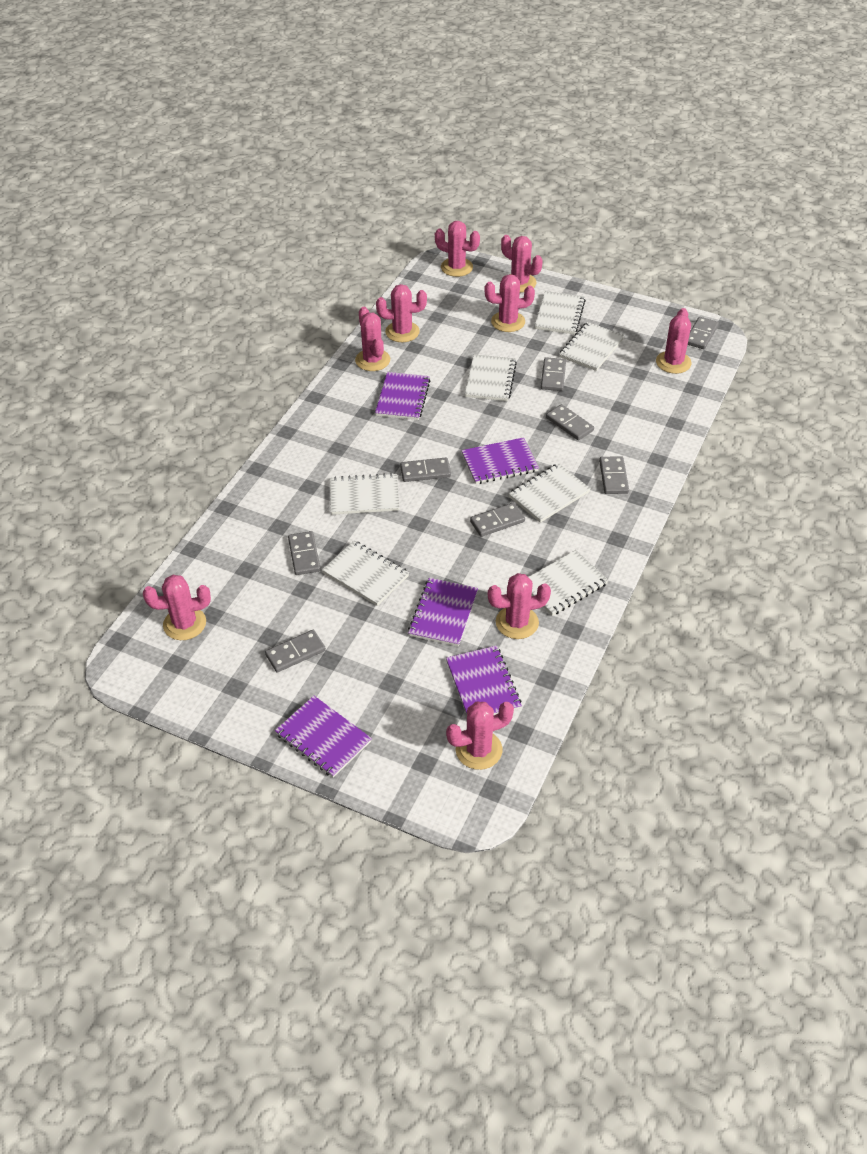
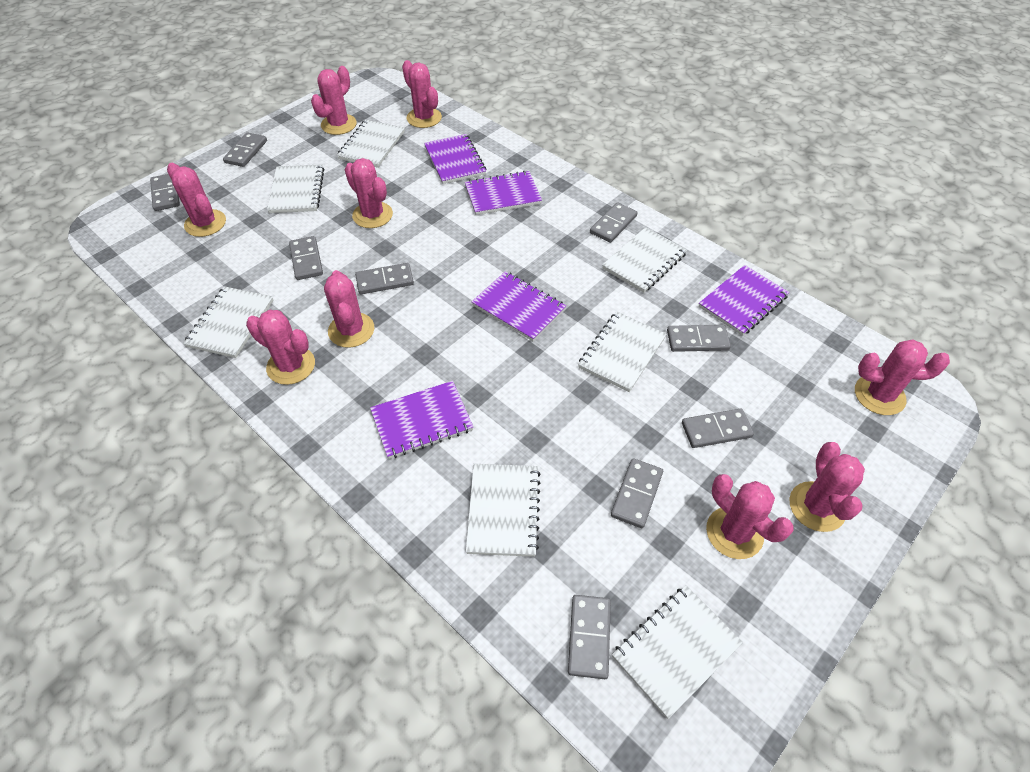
grey domino: [265,630,326,673] [288,531,321,575] [400,458,451,482] [470,503,525,537] [541,357,566,391] [546,404,594,440] [599,456,629,494] [688,317,719,349] = 8 -> [150,174,180,211] [223,132,267,167] [289,236,323,280] [355,263,414,294] [568,595,611,679] [590,202,638,243] [611,458,663,528] [667,325,731,352] [682,408,754,448] = 9

